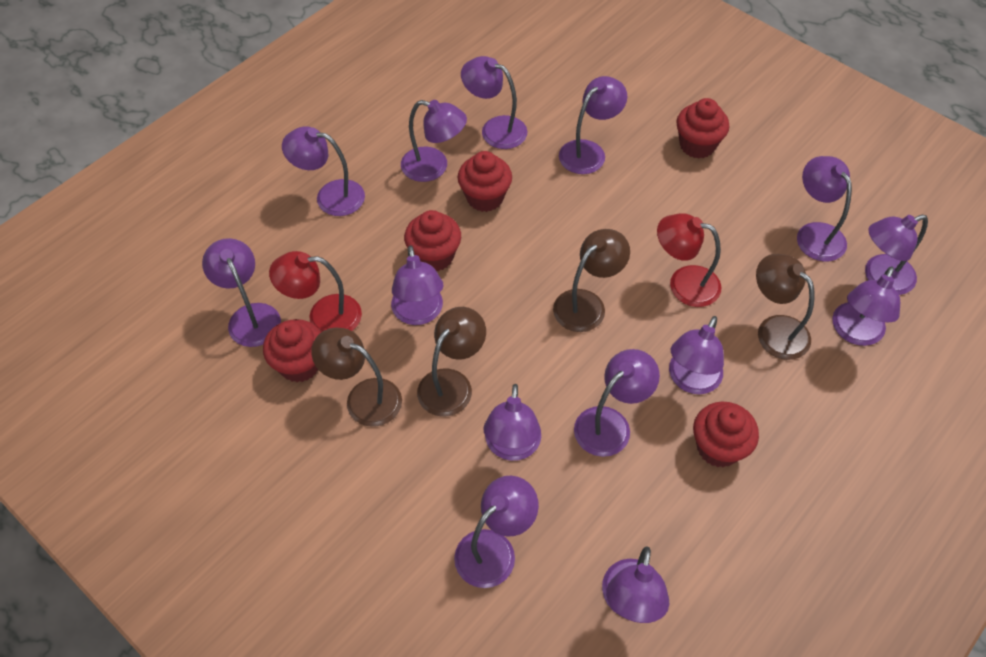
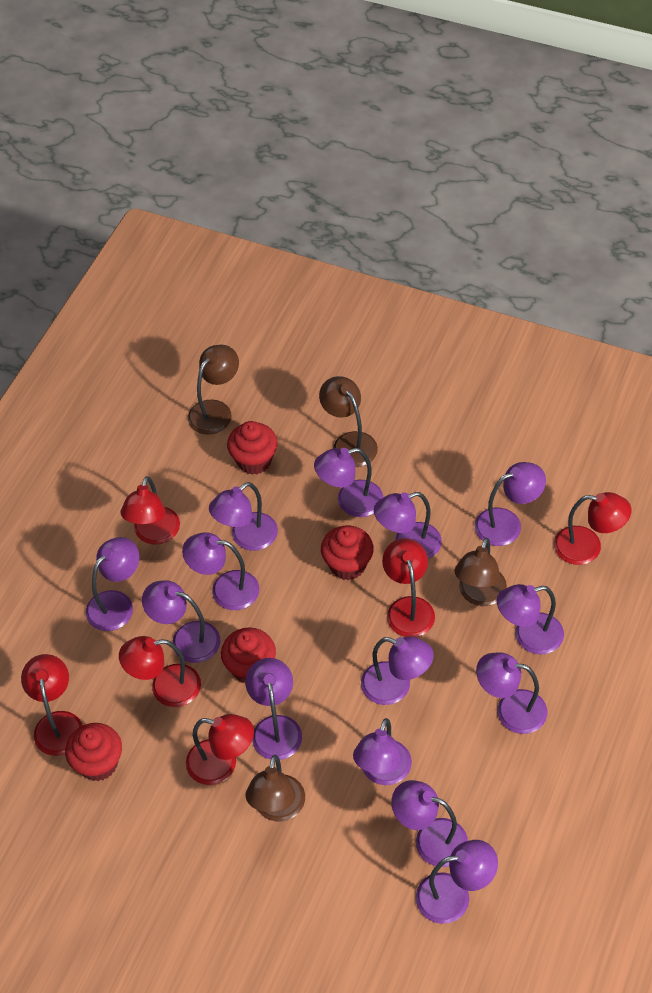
red cupcake: [263,319,321,382] [404,210,461,271] [458,151,512,212] [676,98,729,158] [693,402,759,468] = 5 -> [65,723,122,781] [221,628,276,683] [227,421,278,475] [321,526,374,580] = 4
red lamp: [269,251,362,332] [657,213,721,307] = 2 -> [21,654,83,756] [119,636,201,707] [121,476,180,545] [186,714,254,785] [382,538,435,637] [554,492,631,565] = 6

